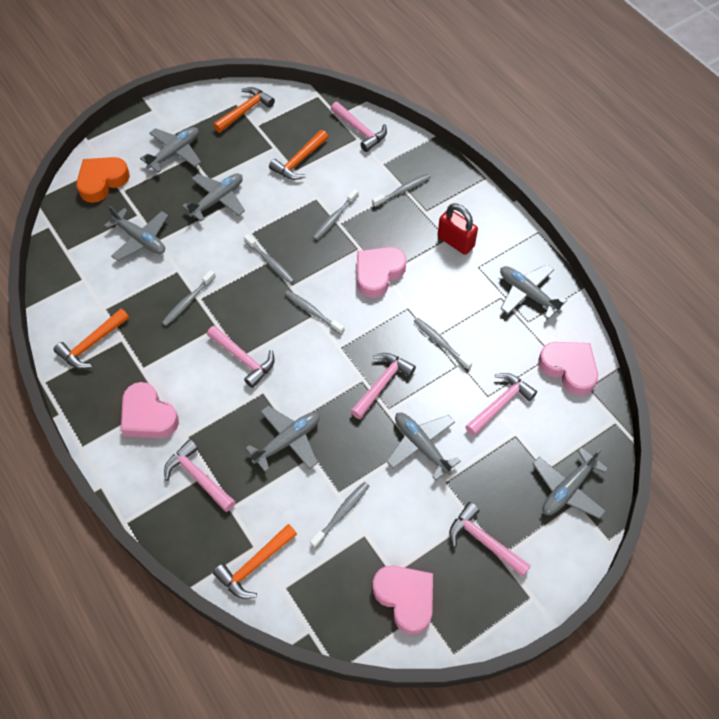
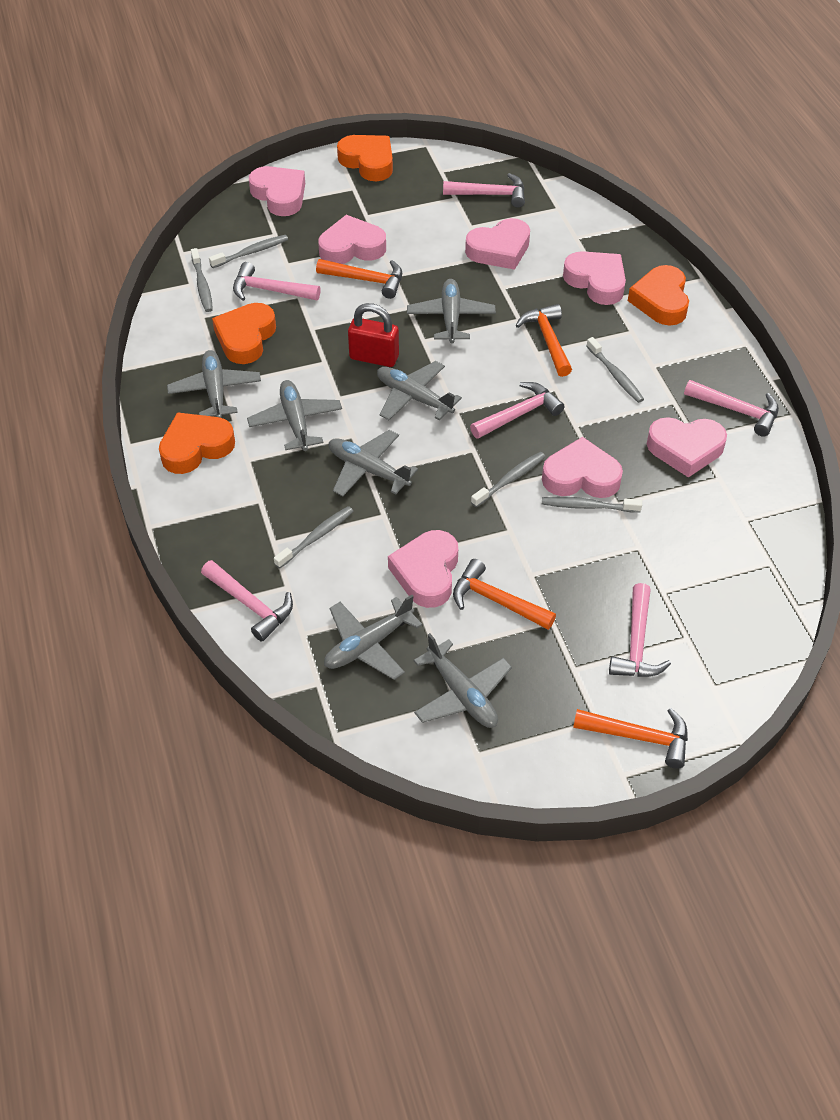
grey toothbrush: [162,270,216,326] [244,234,295,284] [284,290,344,334] [310,482,369,548] [313,189,359,240] [372,174,431,207] [413,318,472,370] = 7 -> [191,248,213,312] [209,235,288,268] [274,506,353,569] [471,452,546,507] [542,497,642,513] [586,337,644,403] = 6
orange heart: [76,157,130,203] = 1 -> [159,412,235,474] [212,303,276,364] [337,135,393,181] [628,265,689,326] = 4
pink heart: [121,382,179,438] [357,247,406,298] [373,565,433,635] [538,342,598,396] = 4 -> [249,166,305,216] [318,215,386,264] [388,530,458,608] [465,218,530,270] [542,437,623,498] [563,251,626,305] [647,417,727,477] = 7

